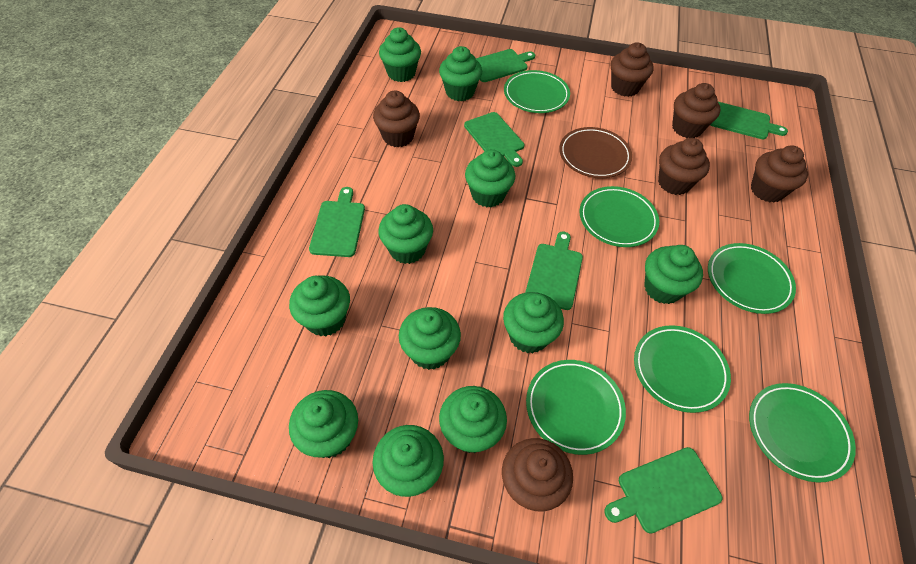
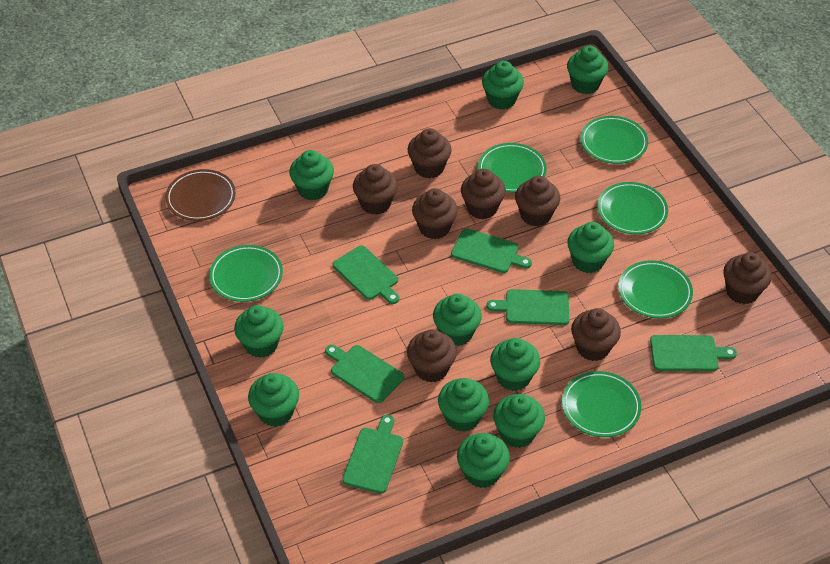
brown cupcake: [373,90,420,147] [502,438,573,512] [611,42,654,97] [658,138,710,195] [672,83,720,138] [751,145,808,202] = 6 -> [353,164,398,215] [407,329,457,382] [408,128,452,178] [412,188,458,239] [461,169,506,219] [515,176,560,226] [571,308,621,361] [723,252,772,304] = 8

